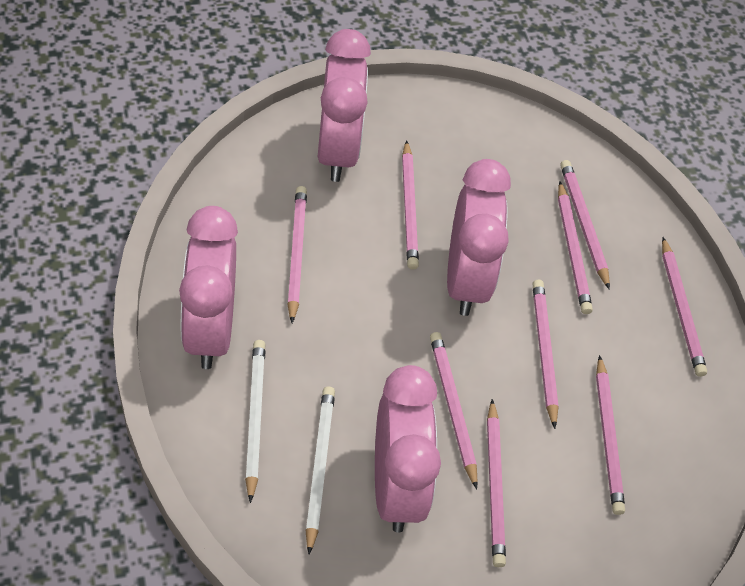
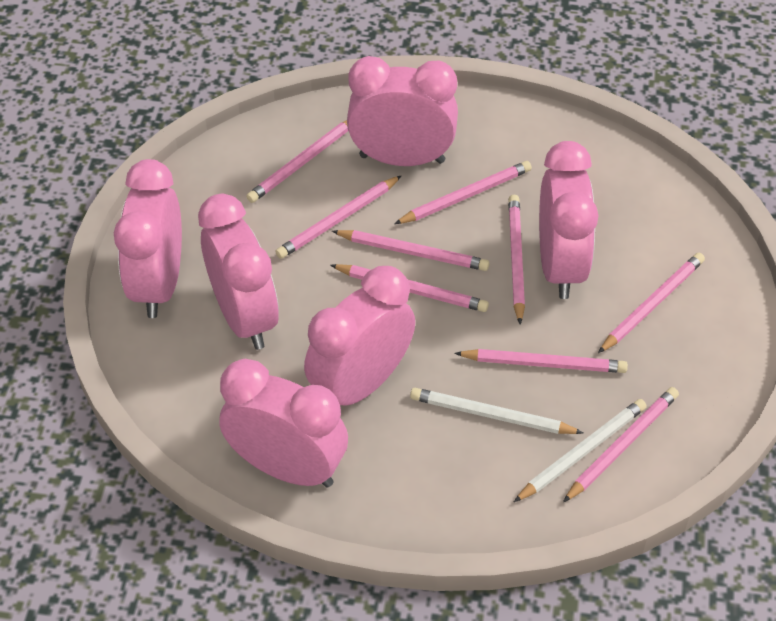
pink clock: [179,206,238,369] [317,29,371,182] [375,365,441,533] [447,159,511,316] = 4 -> [114,159,182,318] [198,194,279,350] [219,359,348,487] [304,266,415,406] [347,56,458,166] [539,141,599,299] = 6

